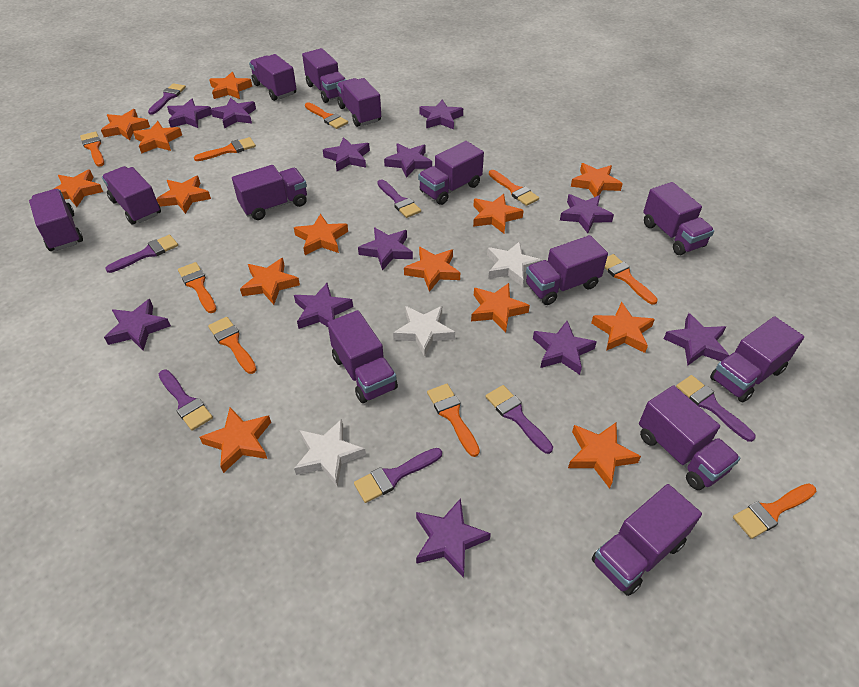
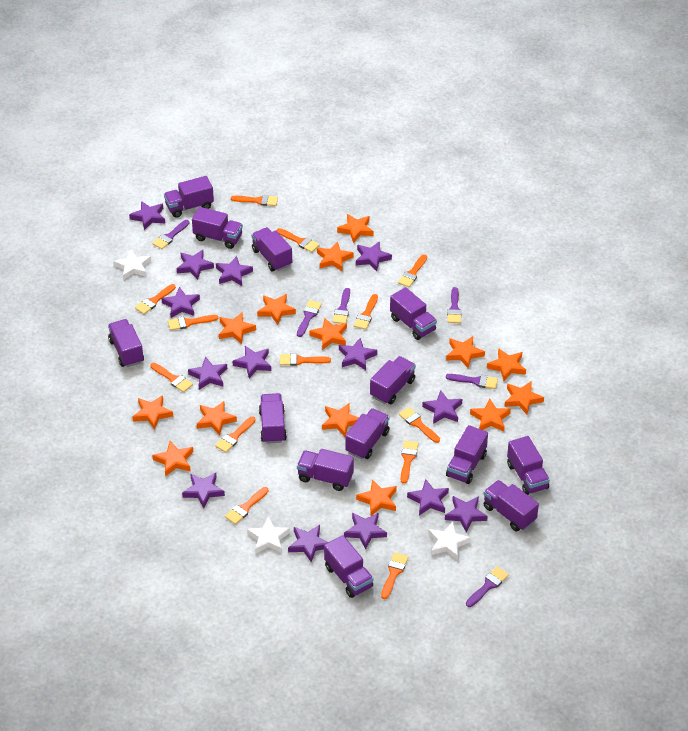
orange brush: [80,131,104,167] [178,262,216,313] [194,137,256,161] [208,317,257,374] [305,102,348,129] [427,384,480,457] [489,170,539,206] [605,254,658,305] [733,483,817,539] = 9 -> [135,284,176,314] [150,363,193,392] [168,315,218,330] [215,417,256,453] [225,487,268,525] [231,195,278,206] [277,228,319,252] [280,353,331,366] [354,294,378,330] [381,552,408,599] [398,254,427,287] [399,407,440,443] [401,441,418,484] = 13
purple brush: [105,235,178,273] [148,83,186,115] [159,370,213,431] [354,448,442,503] [377,179,421,218] [486,385,553,454] [676,375,756,442] = 7 -> [152,220,189,249] [297,300,322,337] [333,288,350,324] [446,374,498,389] [447,287,462,323] [466,567,509,607] = 6
purple star: [104,299,171,350] [167,99,212,128] [210,98,256,129] [294,283,353,329] [323,137,370,171] [358,227,413,271] [384,143,432,178] [416,498,491,578] [420,100,463,129] [533,321,597,375] [560,194,614,233] [664,313,729,365] = 12 -> [129,201,165,230] [161,287,200,318] [177,250,214,280] [182,473,225,508] [188,357,227,390] [216,256,253,286] [233,346,271,378] [288,525,328,562] [339,338,377,370] [344,513,387,549] [356,241,392,271] [407,479,449,516] [422,390,462,424] [445,496,488,532] = 14

